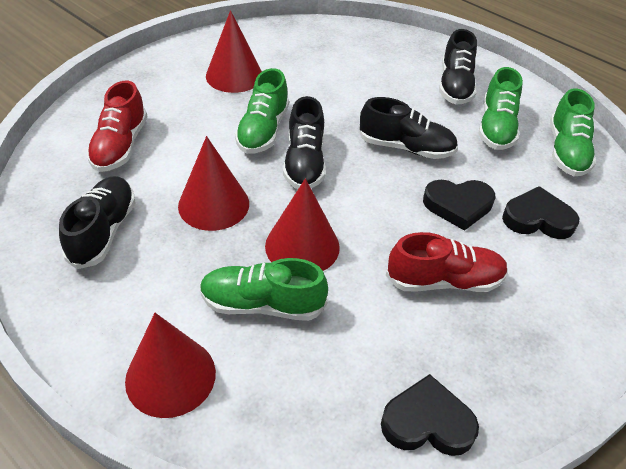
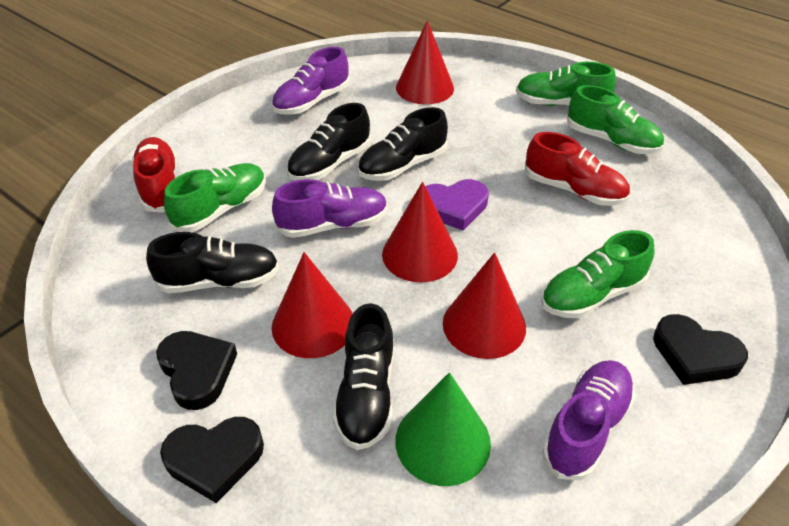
green cone: none = 0 -> [395,372,491,486] = 1
purple heart: none = 0 -> [425,179,489,231] = 1
purple shoe: none = 0 -> [272,47,350,115] [272,179,388,238] [542,360,635,480] = 3

